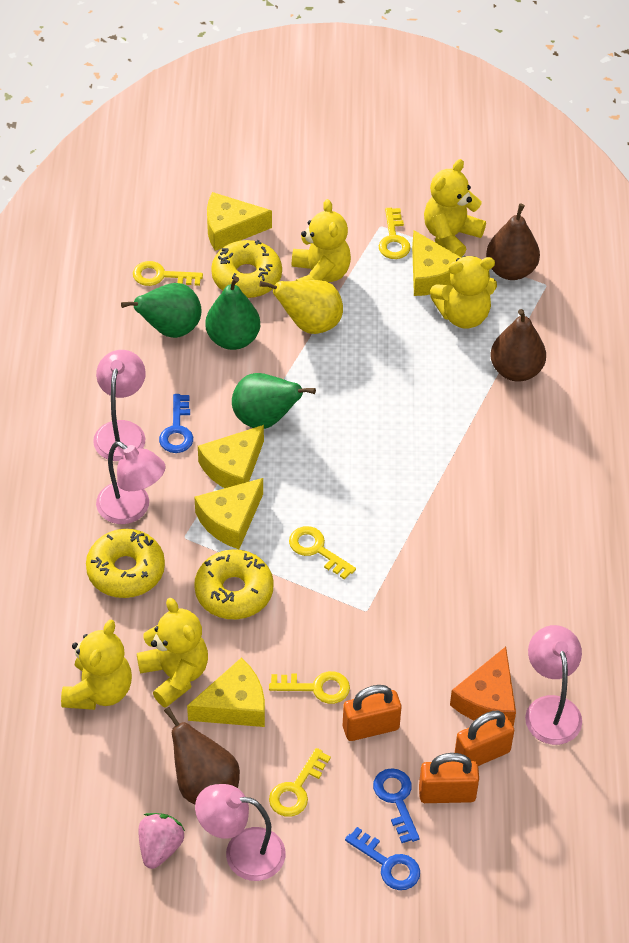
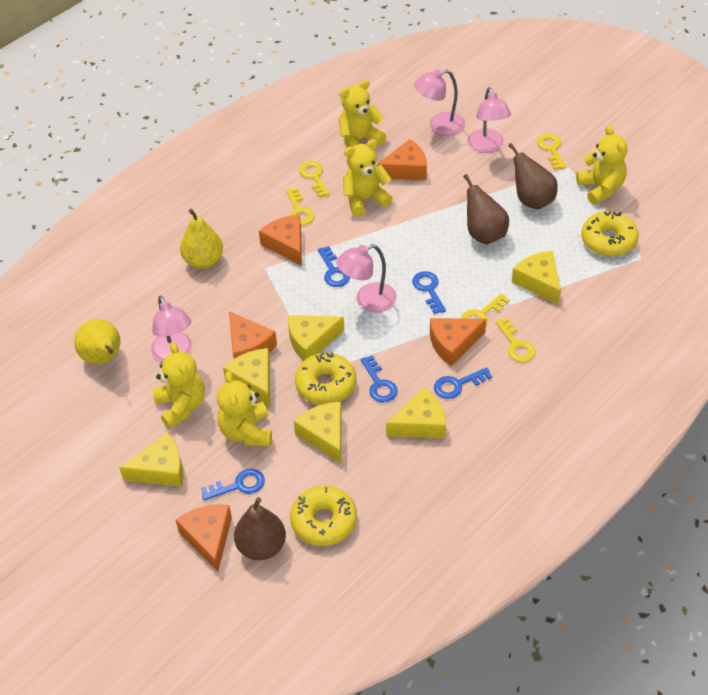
blue key: [159,394,193,453] [345,827,420,890] [373,768,420,843] = 3 -> [201,469,265,501] [318,246,350,287] [360,355,398,402] [412,271,446,314] [434,367,492,399] = 5
green pear: [121,283,202,338] [205,276,260,350] [232,373,316,429] = 3 -> none = 0
orange cheese: [450,647,516,727] = 1 -> [176,505,232,572] [229,311,277,359] [259,214,302,266] [377,139,427,180] [430,318,486,366] = 5
orange padlock: [343,685,401,741] [419,753,479,803] [455,711,514,766] = 3 -> none = 0
pink strawberry: [138,813,186,869] = 1 -> none = 0
yellow cheese: [187,658,265,727] [194,478,263,549] [198,425,264,488] [207,192,272,251] [412,230,462,296] = 5 -> [119,433,183,487] [223,348,270,406] [288,315,344,361] [294,402,342,463] [386,387,446,438] [512,251,561,305] = 6
yellow pear: [259,280,343,334] = 1 -> [74,319,121,364] [180,209,223,269] = 2

